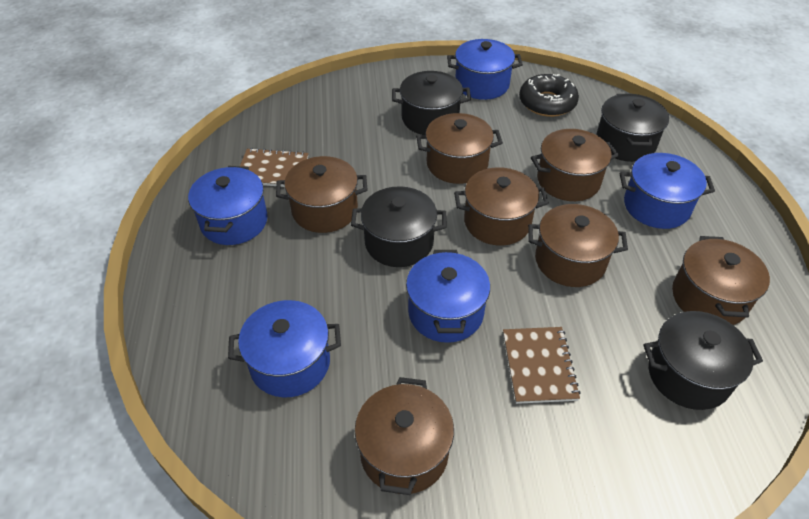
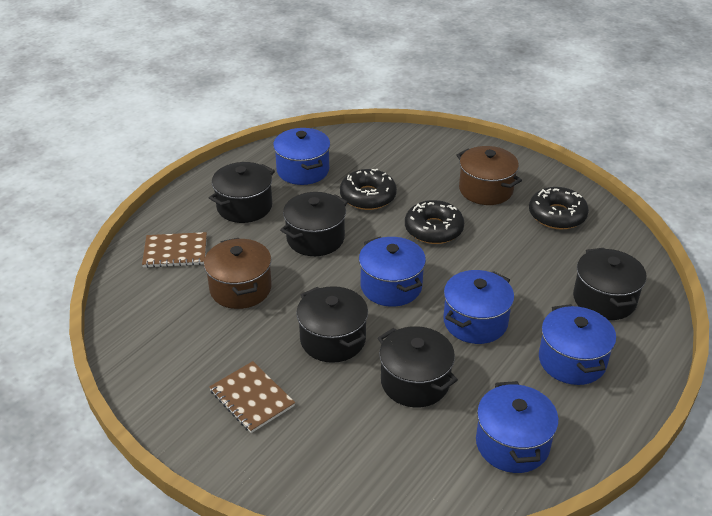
black donut: [519,74,579,117] = 1 -> [340,169,397,210] [405,200,464,244] [529,187,589,230] = 3
black pot: [351,186,446,267] [392,71,471,135] [596,94,669,162] [643,311,763,410] = 4 -> [209,162,275,223] [280,192,348,256] [296,286,368,363] [378,326,458,407] [573,248,647,320] = 5
brown pot: [276,156,368,233] [355,377,454,495] [416,113,503,184] [454,167,549,246] [528,204,628,287] [531,129,619,201] [672,236,770,325] = 7 -> [204,238,272,309] [456,146,522,205] = 2

